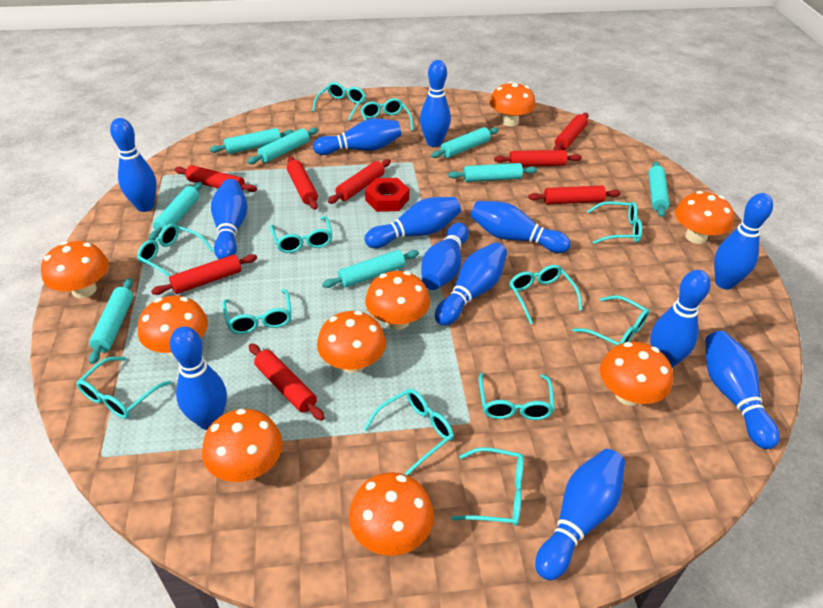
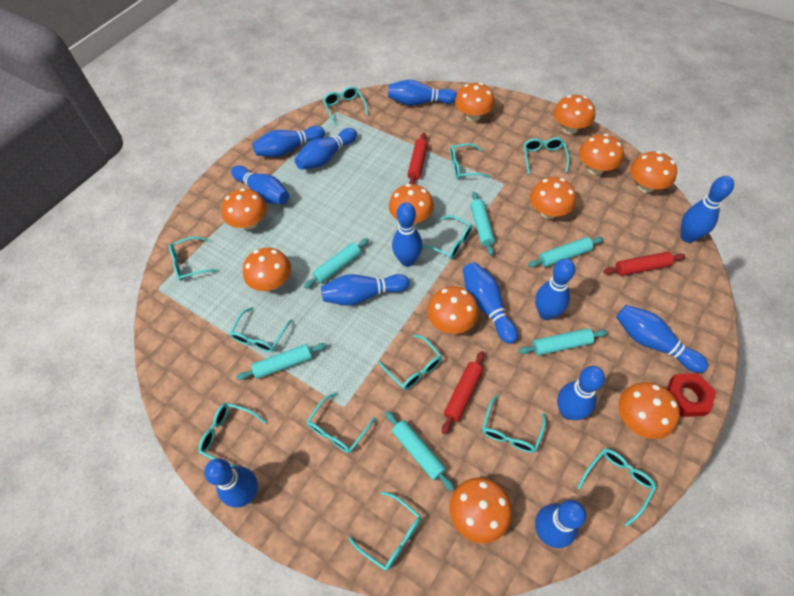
orange mushroom: [41,241,109,298] [138,296,208,357] [202,409,283,482] [317,311,386,373] [349,472,434,556] [365,271,430,330] [490,82,536,127] [600,342,673,406] [675,191,734,244] = 9 -> [222,188,267,230] [243,248,291,291] [389,184,434,225] [427,286,479,334] [449,478,512,544] [455,83,495,121] [530,177,576,219] [553,95,595,134] [579,134,624,175] [618,382,680,439] [630,151,677,193] = 11
red rolling pin: [151,254,257,295] [175,165,257,192] [249,343,325,421] [287,156,318,210] [328,159,391,204] [494,150,582,166] [528,186,621,204] [553,113,588,150] = 8 -> [407,133,428,184] [442,351,485,434] [603,252,685,276] = 3
turquoise rolling pin: [89,278,133,364] [149,182,202,240] [210,128,294,154] [248,128,318,164] [322,250,419,288] [431,127,499,158] [448,163,537,182] [648,161,669,217] = 8 -> [236,343,326,380] [304,238,369,289] [385,411,455,491] [470,192,495,256] [518,328,607,356] [528,237,603,267] = 6

